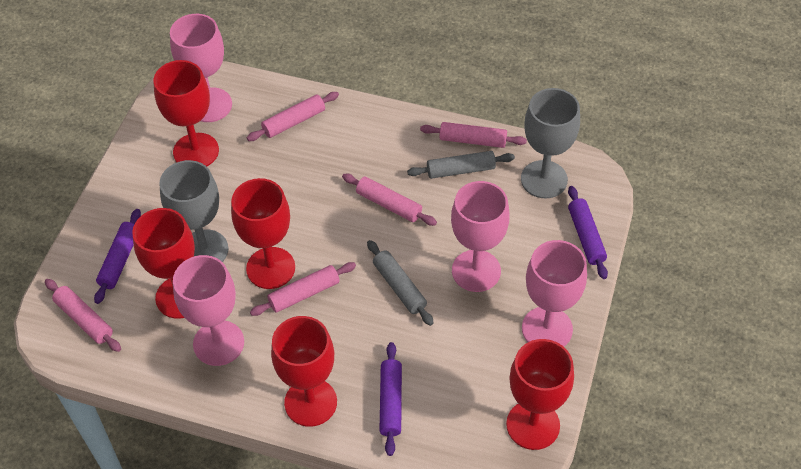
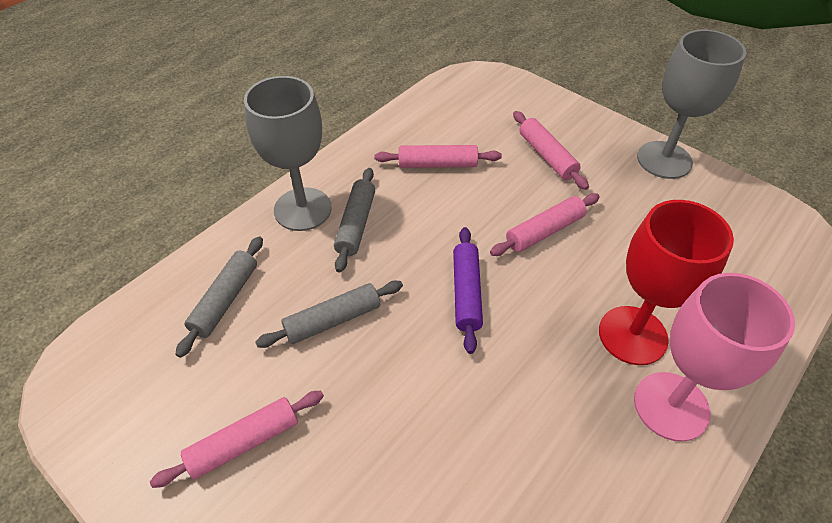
grey rolling pin: [367,240,434,326] [407,151,515,179] = 2 -> [175,236,263,358] [256,281,403,348] [334,168,375,273] = 3
pink goblet: [170,14,232,122] [173,255,244,366] [451,181,510,292] [522,240,587,347] = 4 -> [634,273,795,442] = 1
pink rolling pin: [45,279,121,352] [247,92,339,141] [250,262,356,316] [342,174,437,226] [420,122,527,148] = 5 -> [150,391,324,488] [375,145,502,168] [490,193,600,256] [513,111,589,190] = 4
purple rolling pin: [94,209,141,304] [379,342,402,456] [568,186,608,279] = 3 -> [453,227,483,354] = 1
red goblet: [132,208,195,319] [153,60,219,167] [231,178,295,289] [271,316,337,427] [506,339,574,450] = 5 -> [599,200,734,365] = 1

